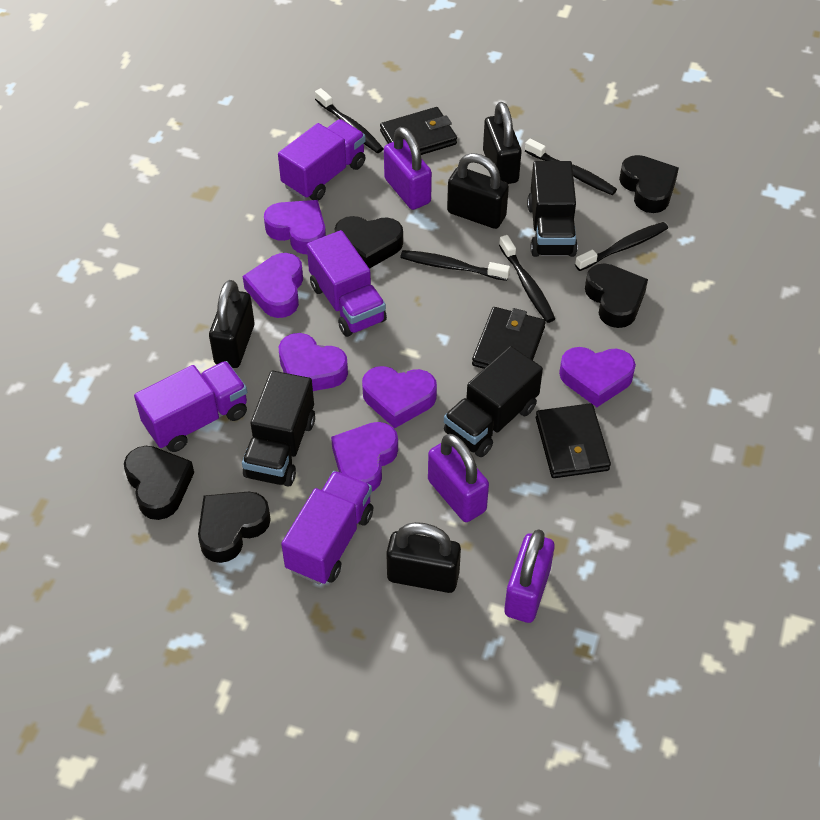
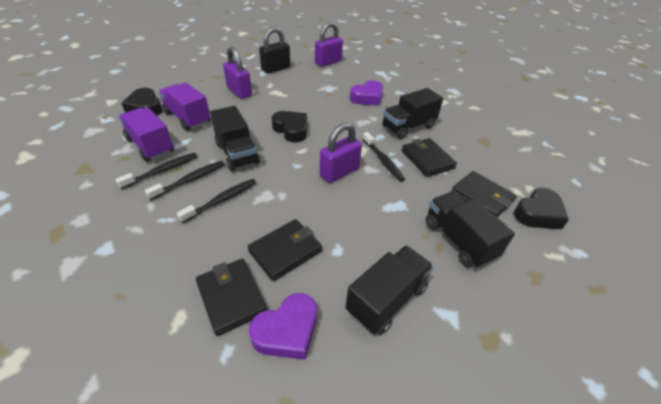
black heart: [124,446,194,520] [198,492,271,563] [334,216,403,269] [585,263,648,328] [619,155,679,213] = 5 -> [121,88,162,116] [272,111,307,142] [514,188,569,229] = 3
black padlock: [209,280,254,368] [386,522,461,593] [447,153,509,229] [483,102,521,184] = 4 -> [259,27,290,74] = 1
black toothbrush: [315,88,384,153] [400,250,510,281] [499,235,555,323] [525,139,617,195] [575,222,668,271] = 5 -> [115,153,197,189] [145,161,225,200] [176,179,256,223] [363,132,405,182] = 4
black truck: [242,370,315,487] [444,346,543,457] [527,161,578,257] = 3 -> [210,106,260,171] [345,245,434,335] [382,88,443,139] [425,191,515,268] = 4
black wallet: [380,107,457,155] [472,307,546,369] [536,403,611,478] = 3 -> [196,259,267,336] [248,219,322,281] [402,138,457,177] [451,171,517,217] = 4
purple heart: [243,253,303,318] [264,200,326,254] [279,333,348,391] [331,422,398,491] [362,366,437,428] [559,347,636,407] = 6 -> [249,293,317,360] [350,80,383,106] = 2
purple truck: [134,361,247,452] [278,119,366,201] [281,471,373,585] [307,230,387,337] = 4 -> [118,108,174,162] [158,82,211,131] = 2

